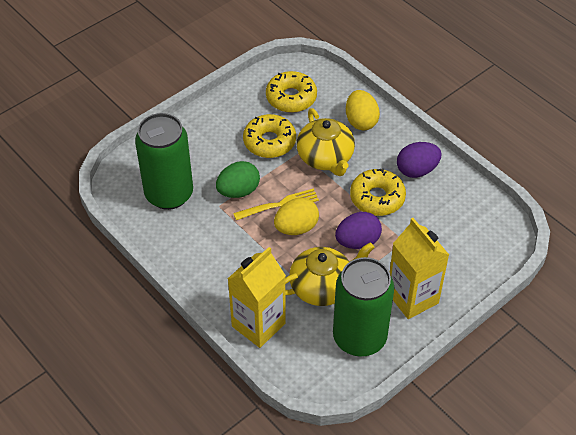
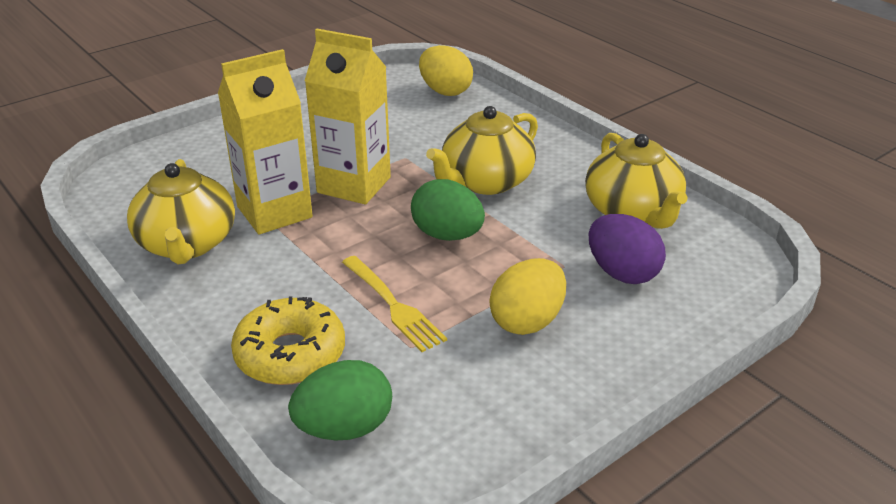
green can: [135,113,193,210] [333,257,394,356] = 2 -> none = 0
green egg: [216,161,260,198] = 1 -> [288,360,392,440] [411,179,485,241] = 2
purple egg: [335,212,382,249] [397,142,442,178] = 2 -> [589,214,666,284] = 1
yellow donut: [243,114,296,158] [266,71,317,113] [350,169,406,216] = 3 -> [231,296,345,385] = 1
yellow teapot: [285,242,374,306] [297,108,355,176] = 2 -> [127,159,235,264] [426,106,538,195] [585,133,687,229] = 3

